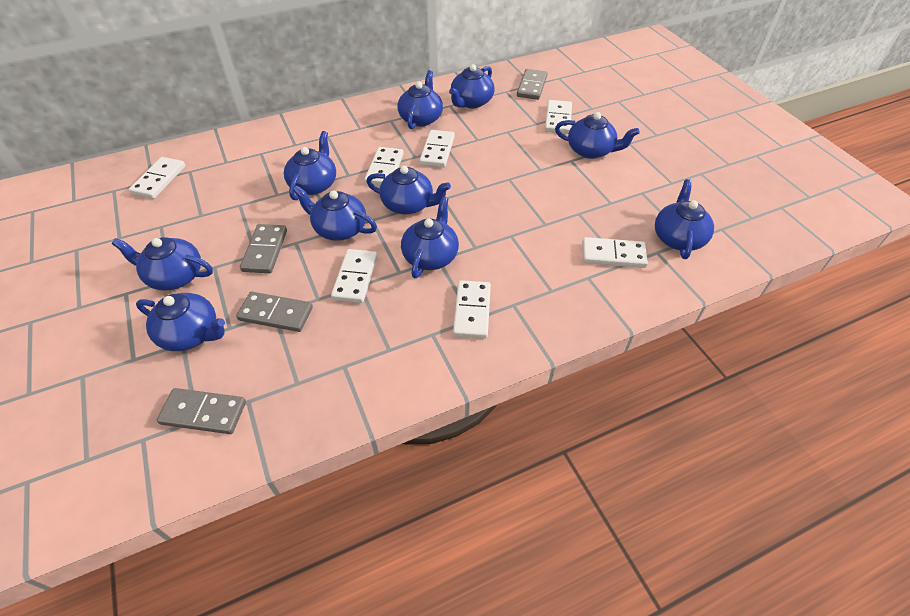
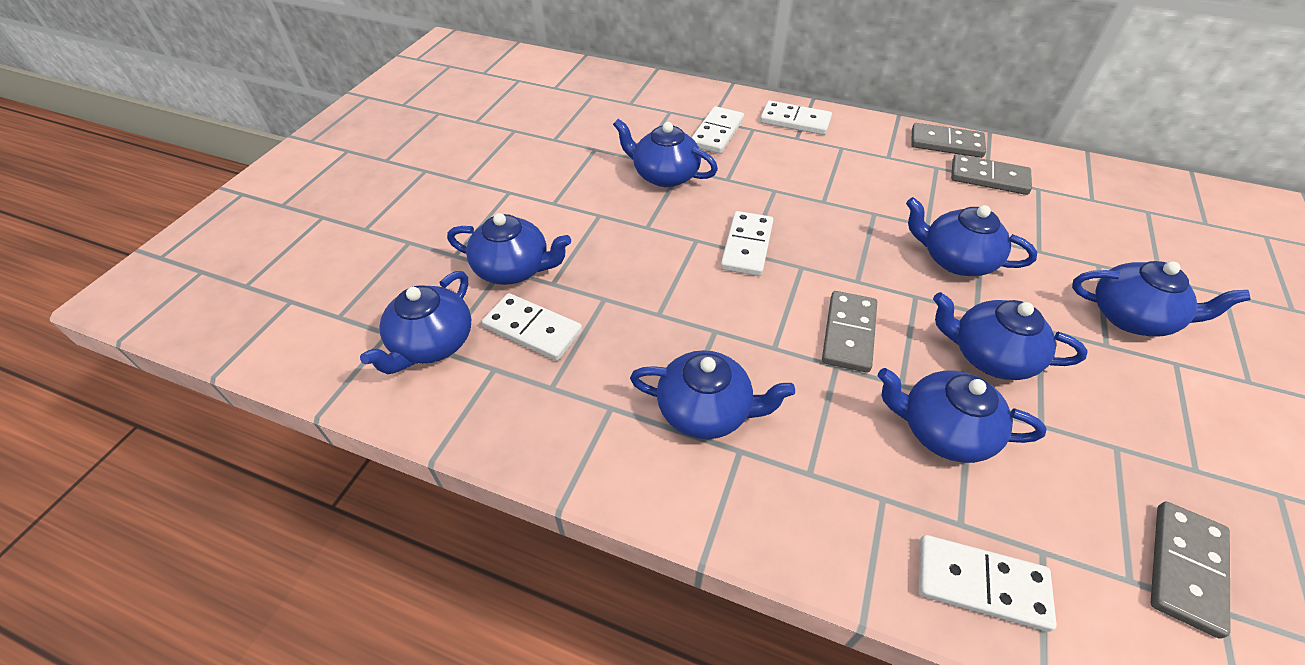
blue teapot: [112,237,213,291] [136,293,225,351] [284,131,336,200] [293,186,377,241] [366,166,451,214] [397,70,443,129] [401,197,459,278] [449,64,495,108] [555,112,640,159] [655,179,714,259] = 10 -> [360,271,471,374] [447,213,571,285] [613,119,718,187] [630,350,795,439] [878,368,1047,463] [906,197,1037,276] [933,292,1088,380] [1072,261,1250,337] = 8
white domino: [129,157,185,199] [331,249,378,303] [364,147,404,186] [420,130,455,167] [453,280,491,339] [545,100,572,134] [582,237,648,268] = 7 -> [482,293,582,361] [691,106,744,154] [721,211,773,276] [760,100,832,135] [919,535,1057,632] = 5

